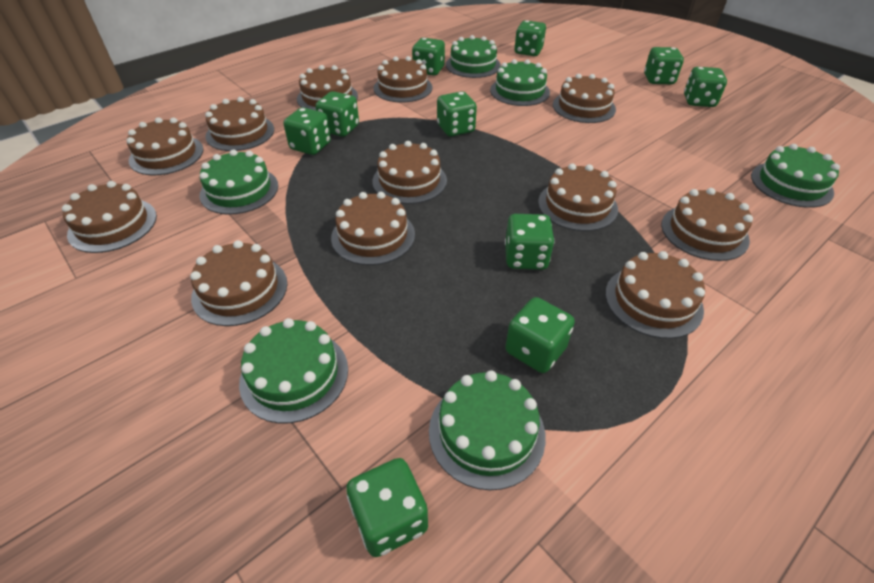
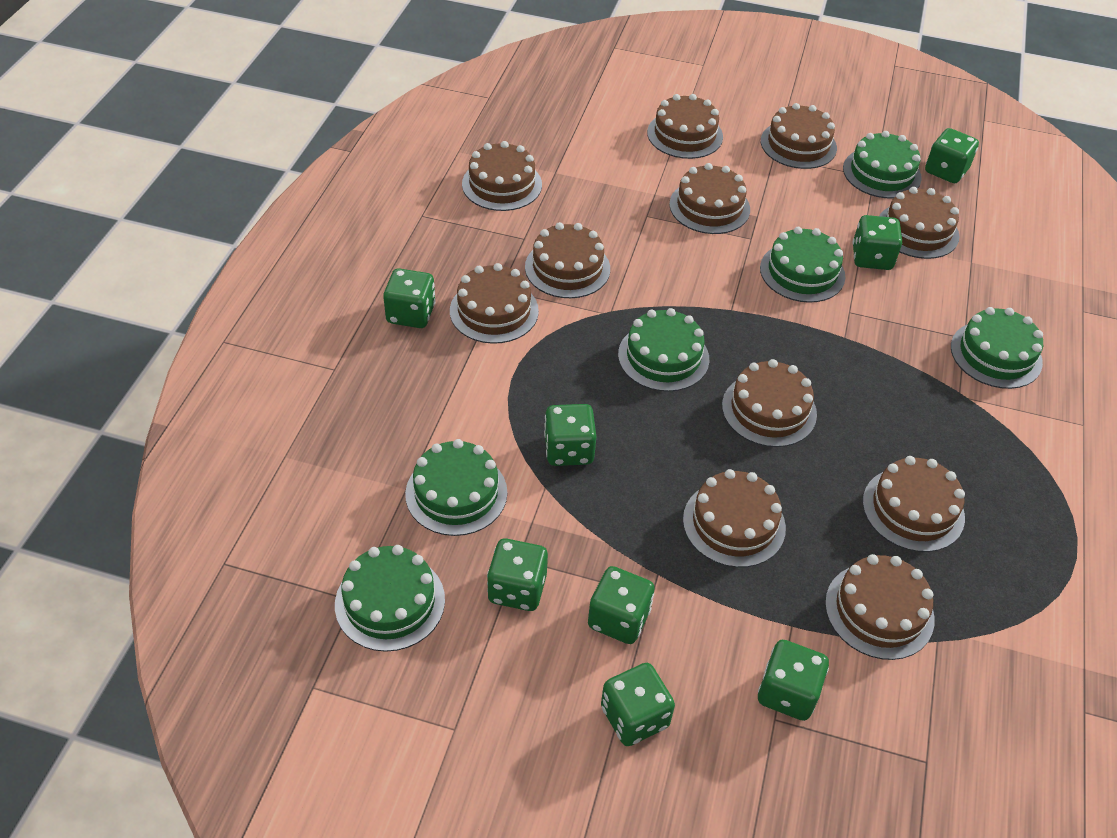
brown cake: [62,181,157,253] [127,117,203,175] [190,240,287,326] [205,97,274,151] [297,65,358,110] [331,192,415,265] [372,141,447,204] [373,56,432,103] [538,163,618,231] [553,74,616,123] [605,251,705,339] [661,188,753,261] = 12 -> [450,263,539,344] [462,141,542,211] [525,222,610,298] [647,94,723,159] [669,163,750,234] [683,469,786,568] [722,359,817,447] [761,103,837,169] [825,554,935,660] [863,456,965,552] [879,187,959,259] = 11
green dice: [283,107,331,155] [315,91,359,137] [346,458,428,557] [412,38,445,76] [437,91,477,137] [505,214,555,270] [505,297,575,373] [514,20,546,56] [644,47,684,84] [684,67,727,107] = 10 -> [383,268,436,328] [487,538,548,611] [544,404,596,466] [588,566,655,644] [601,663,675,746] [758,640,829,721] [852,215,902,270] [925,128,979,183] = 8

